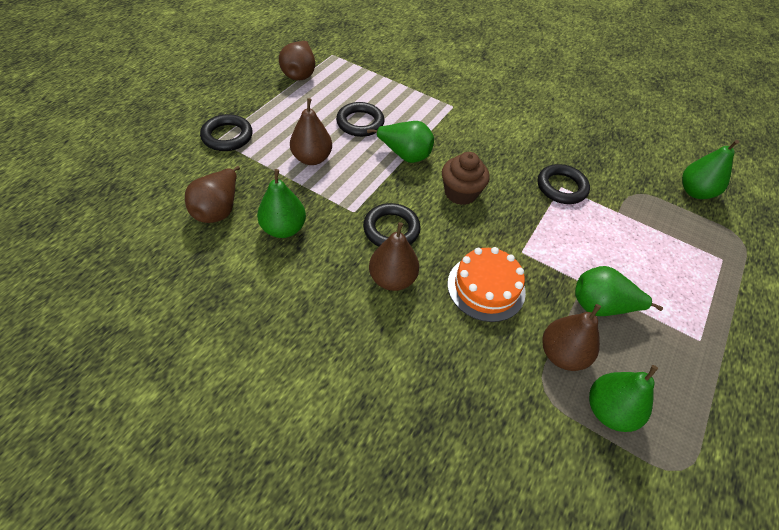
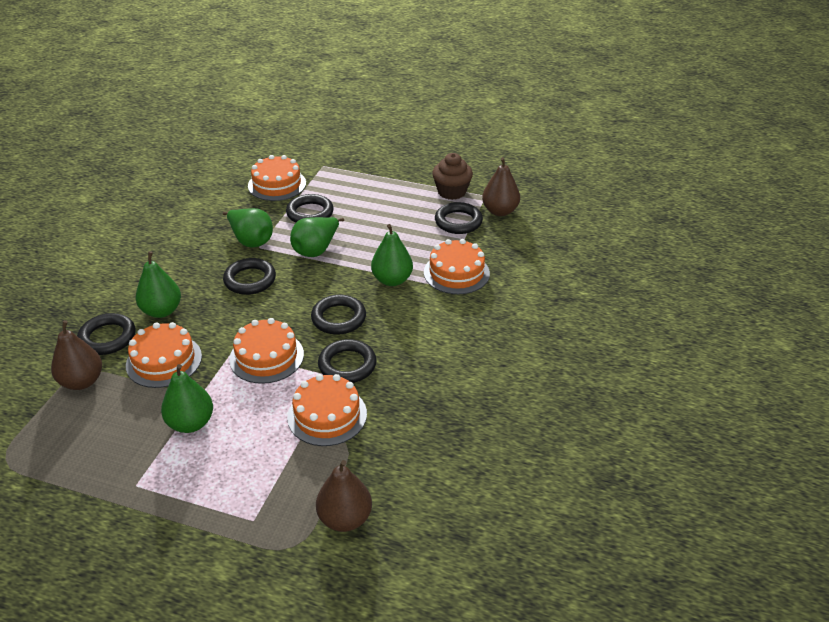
black ring: [200,114,252,151] [336,102,385,137] [363,203,421,247] [538,164,590,204] = 4 -> [77,313,136,355] [223,258,276,295] [286,194,334,223] [311,295,366,335] [318,339,377,383] [435,202,483,234] = 6
brown pear: [185,166,240,223] [279,41,315,80] [290,98,332,165] [369,222,419,291] [542,304,601,371] = 5 -> [51,320,102,390] [316,460,372,532] [482,157,520,216] = 3
orange cake: [447,247,526,322] = 1 -> [126,322,202,388] [229,318,304,384] [248,155,306,201] [287,374,367,446] [424,239,490,294] = 5

